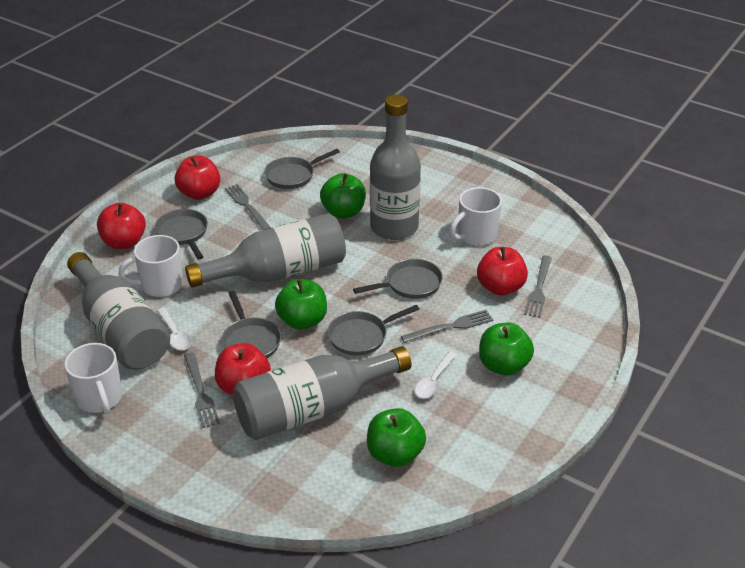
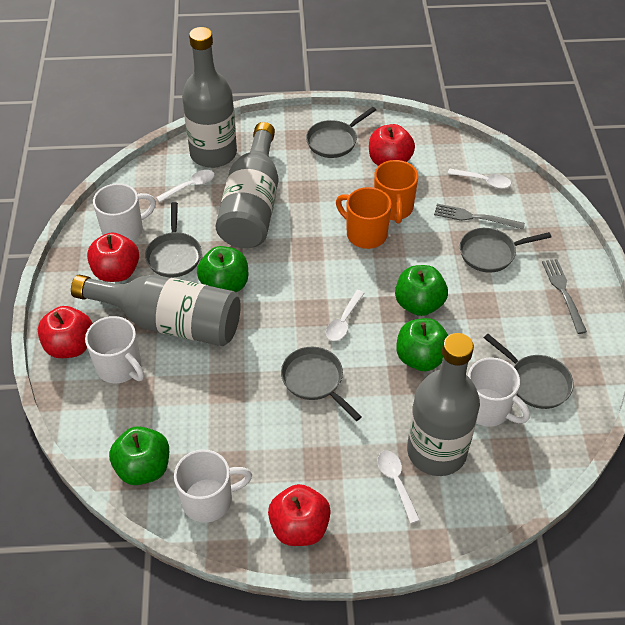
grey fork: [184,352,220,428] [225,184,271,230] [401,310,493,343] [524,255,552,318] = 4 -> [434,204,525,230] [542,259,587,334] = 2
orange mug: none = 0 -> [336,187,392,249] [374,160,418,224] = 2
white mug: [64,343,123,414] [119,235,183,297] [450,187,502,246] = 3 -> [85,316,144,383] [93,183,156,241] [174,450,252,523] [468,357,530,427] = 4
white spoon: [157,307,191,350] [415,351,457,398] = 2 -> [156,170,215,202] [326,290,365,341] [377,450,420,524] [448,168,511,189] = 4

